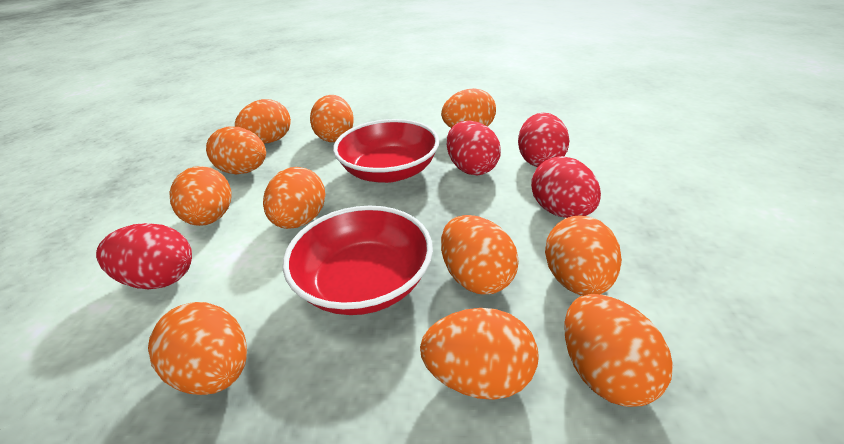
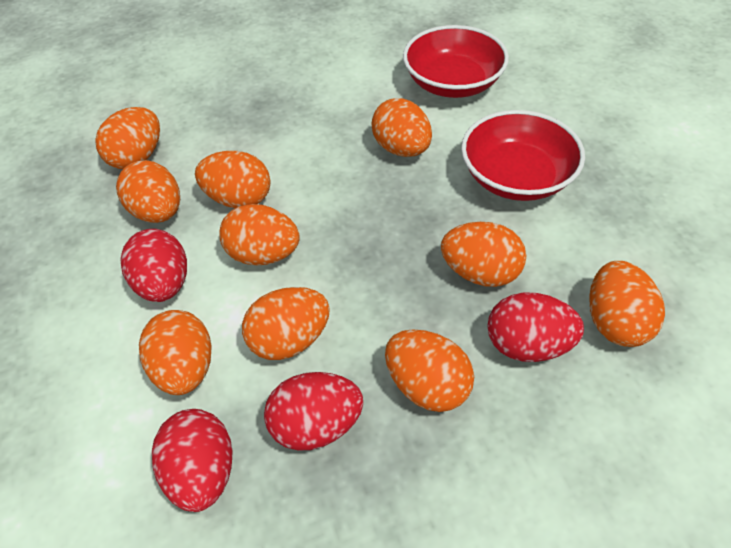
orange egg: [148,302,247,395] [170,166,231,226] [206,127,266,174] [235,99,291,144] [263,167,325,229] [310,95,354,142] [420,308,538,400] [441,88,496,128] [441,215,519,294] [545,215,622,296] [564,294,673,407] = 11 -> [95,107,160,169] [116,160,180,223] [139,310,212,395] [195,151,271,208] [219,204,300,265] [242,287,330,360] [371,98,432,157] [385,329,474,412] [441,222,526,287] [589,261,665,347] = 10

